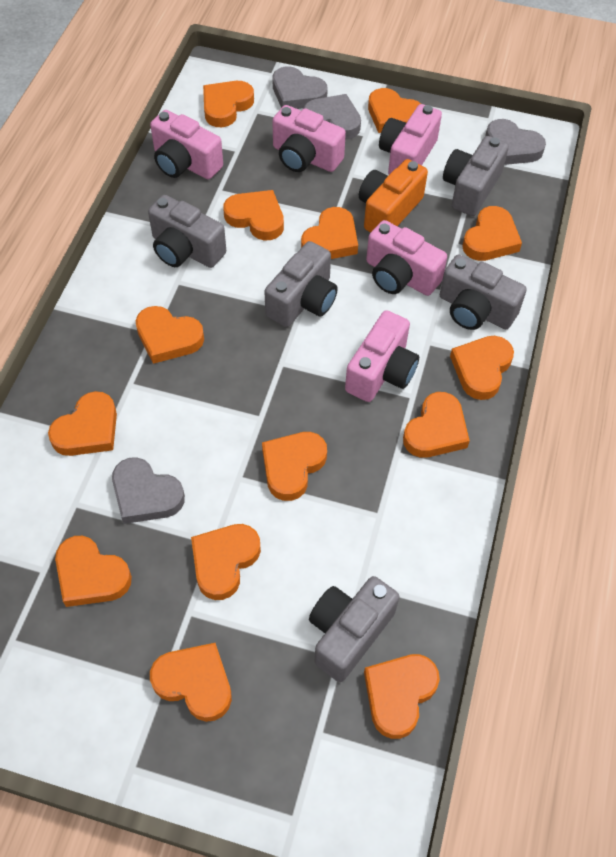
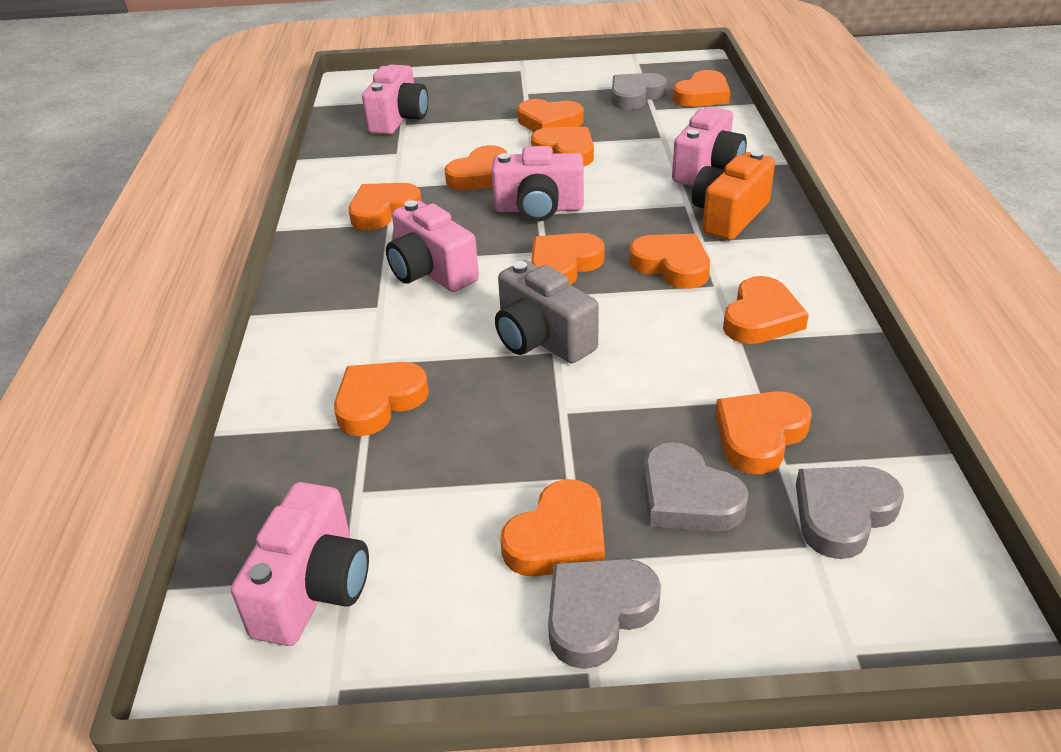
grey camera: [148,195,226,268] [264,241,338,327] [309,576,399,682] [440,254,527,330] [443,136,509,216] = 5 -> [495,260,599,364] = 1
orange heart: [48,391,117,456] [55,536,132,607] [136,306,204,364] [150,643,232,722] [191,524,261,600] [203,81,254,127] [223,190,284,240] [262,432,327,501] [301,207,358,259] [364,654,440,739] [368,88,421,133] [403,392,470,458] [450,336,514,400] [462,206,522,261] = 14 -> [334,362,429,436] [349,183,422,231] [445,145,508,190] [500,479,605,577] [517,99,584,132] [531,127,594,167] [531,233,604,285] [629,234,710,289] [673,70,730,107] [715,391,812,474] [723,276,809,344] = 11

